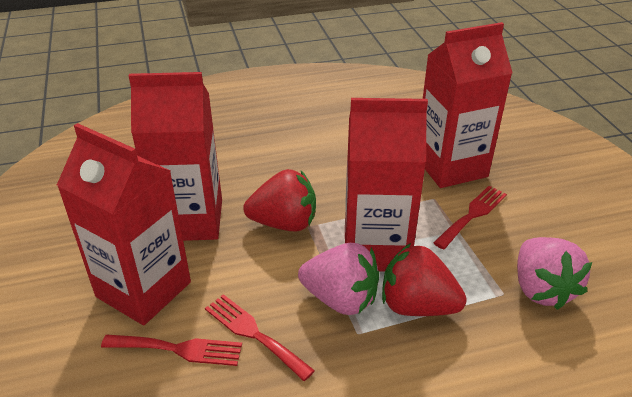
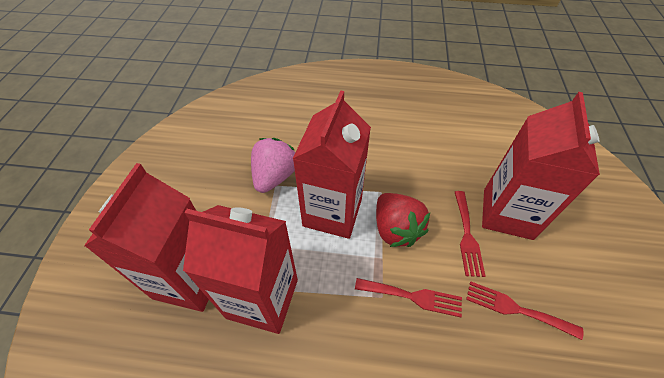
pink strawberry: [298,243,379,315] [517,237,592,310] = 2 -> [251,138,295,193] = 1
red strawberry: [243,169,316,231] [382,243,467,316] = 2 -> [376,193,430,247] = 1

